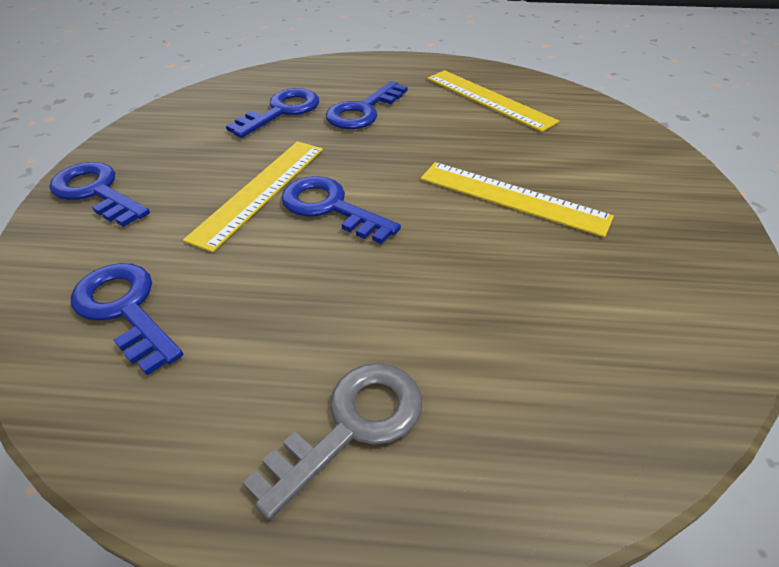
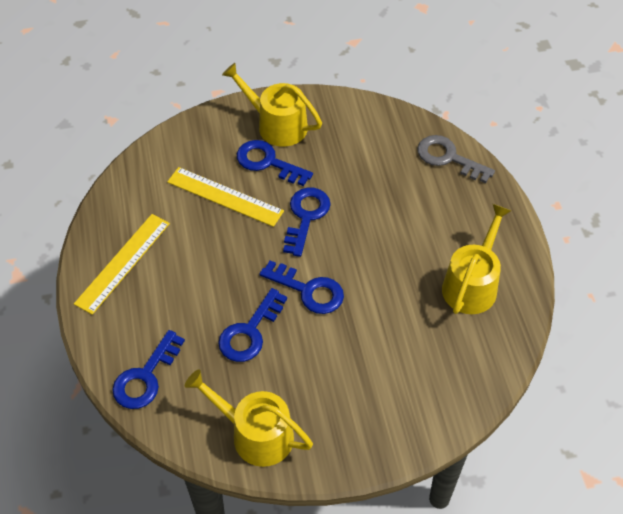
yellow ruler: [183,141,323,252] [421,162,614,237] [427,70,559,132] = 3 -> [74,214,170,315] [167,167,284,227] = 2
yellow watering can: none = 0 -> [185,369,313,467] [222,63,322,147] [442,204,511,314] = 3

